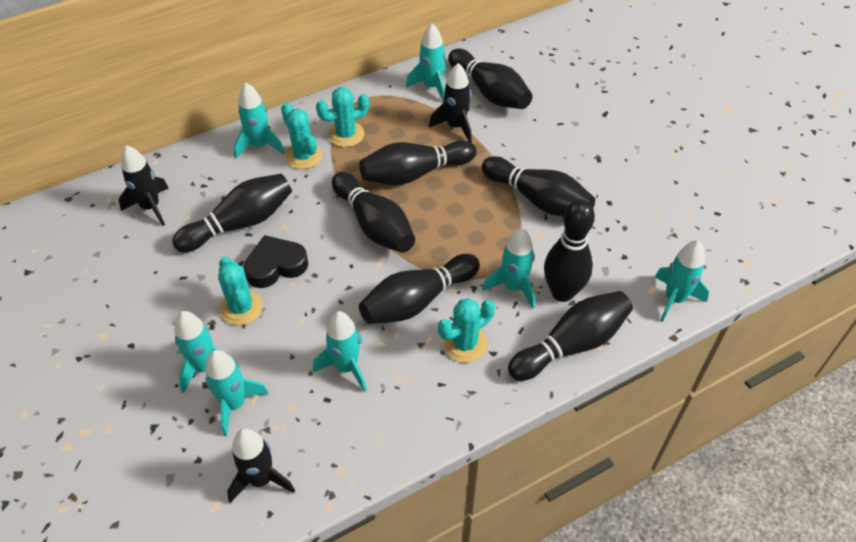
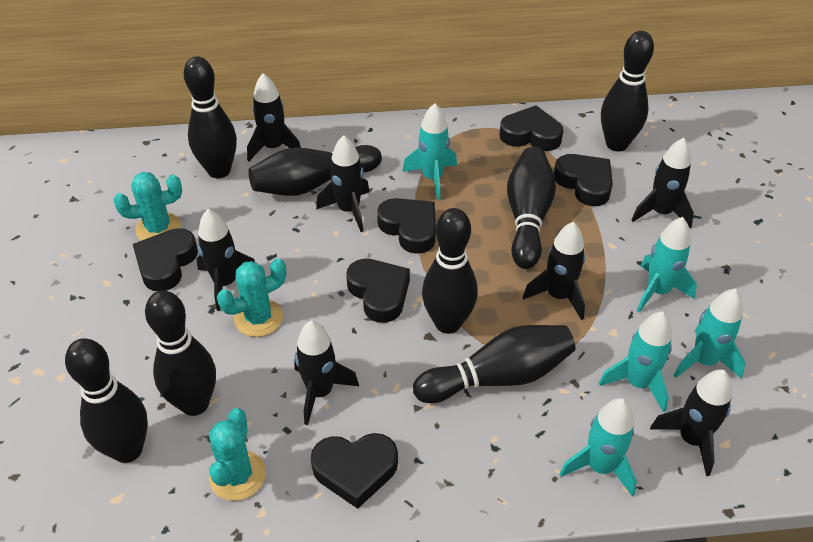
black heart: [244,235,308,288] = 1 -> [133,228,198,291] [311,433,398,509] [346,259,410,323] [377,198,436,254] [500,105,563,151] [554,154,613,206] = 6
black rocket: [119,145,169,226] [227,428,295,503] [429,63,472,143] = 3 -> [196,209,255,311] [247,73,301,162] [294,321,359,425] [316,135,370,232] [523,222,585,320] [632,138,694,228] [650,370,732,476] = 7
turquoise cactus: [218,257,263,325] [281,103,322,169] [316,87,369,147] [438,298,495,363] = 4 -> [114,172,182,241] [209,408,266,501] [217,259,286,337] = 3
turquoise rocket: [174,311,239,393] [205,350,269,436] [234,83,285,158] [313,311,367,392] [406,23,446,102] [482,228,535,309] [655,240,709,322] = 7 -> [402,103,457,200] [560,398,637,497] [599,311,672,413] [637,217,697,312] [673,288,746,379] = 5

